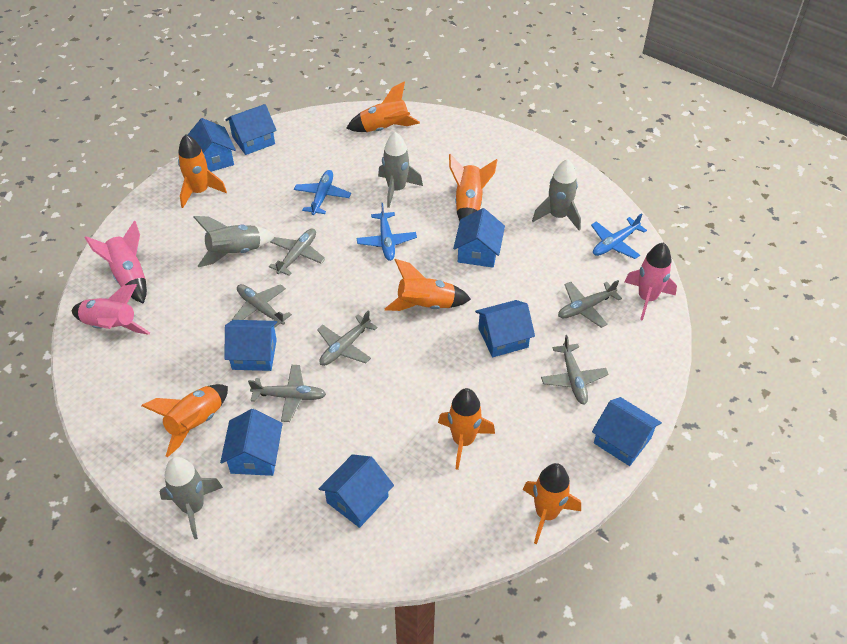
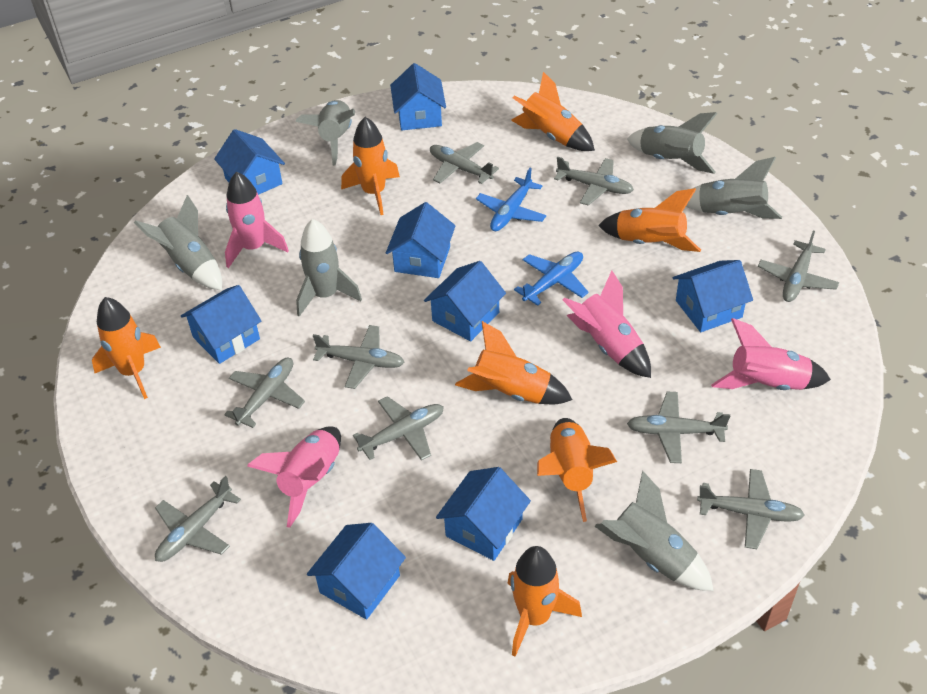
blue plane: [294,170,351,215] [357,203,417,261] [591,213,647,259] = 3 -> [476,168,546,231] [514,252,589,306] = 2
grey plane: [232,284,292,328] [248,365,326,422] [269,229,325,276] [317,310,378,366] [541,335,609,405] [558,280,622,328] = 6 -> [155,476,241,562] [224,358,305,428] [313,325,404,389] [353,396,444,461] [430,142,499,184] [554,157,634,206] [627,392,730,463] [697,469,805,549] [758,231,839,302] = 9
grey rocket: [160,457,223,539] [193,216,275,267] [378,132,423,208] [532,159,581,231] = 4 -> [134,195,222,290] [295,100,355,166] [296,219,362,317] [594,471,714,591] [627,112,718,174] [686,157,782,219] = 6
pink rocket: [71,284,150,335] [84,220,147,304] [624,242,677,321] = 3 -> [225,172,289,268] [247,426,341,528] [563,271,651,378] [711,318,831,390] = 4

